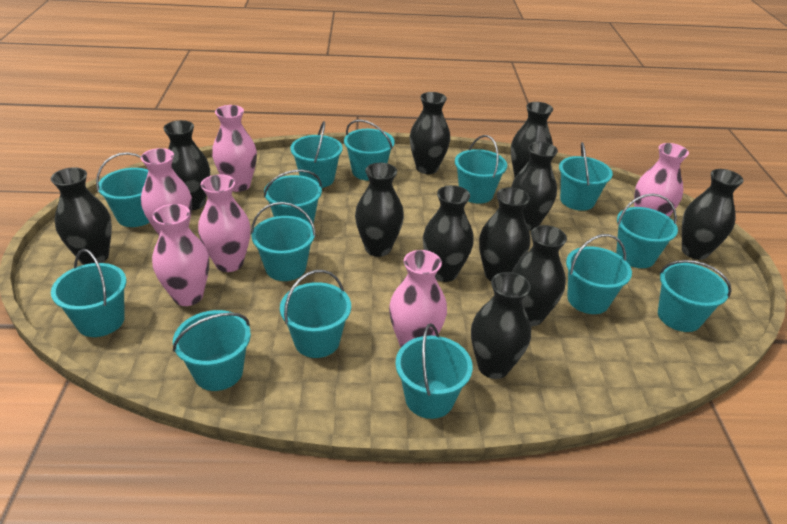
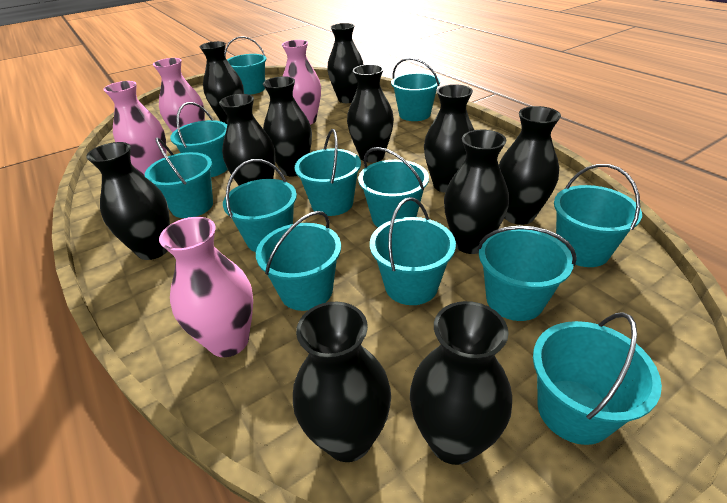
pink vase: [141,148,192,235] [152,204,209,306] [198,174,251,272] [212,105,257,192] [389,250,447,347] [634,143,689,217] = 6 -> [103,81,166,176] [153,58,205,133] [159,217,253,357] [282,40,321,125] = 4
turquoise bucket: [51,249,127,337] [96,152,150,227] [173,310,251,391] [251,202,316,281] [264,169,322,224] [280,270,351,358] [290,121,343,188] [344,120,395,181] [395,323,473,419] [455,135,507,204] [559,142,613,211] [566,234,632,314] [616,194,678,268] [658,260,731,332] = 14 -> [145,138,213,218] [170,102,228,177] [223,159,297,252] [225,36,266,95] [256,211,341,311] [295,129,361,216] [358,147,429,227] [370,197,456,305] [391,58,440,121] [477,226,577,321] [533,312,662,445] [554,164,642,267] = 12

